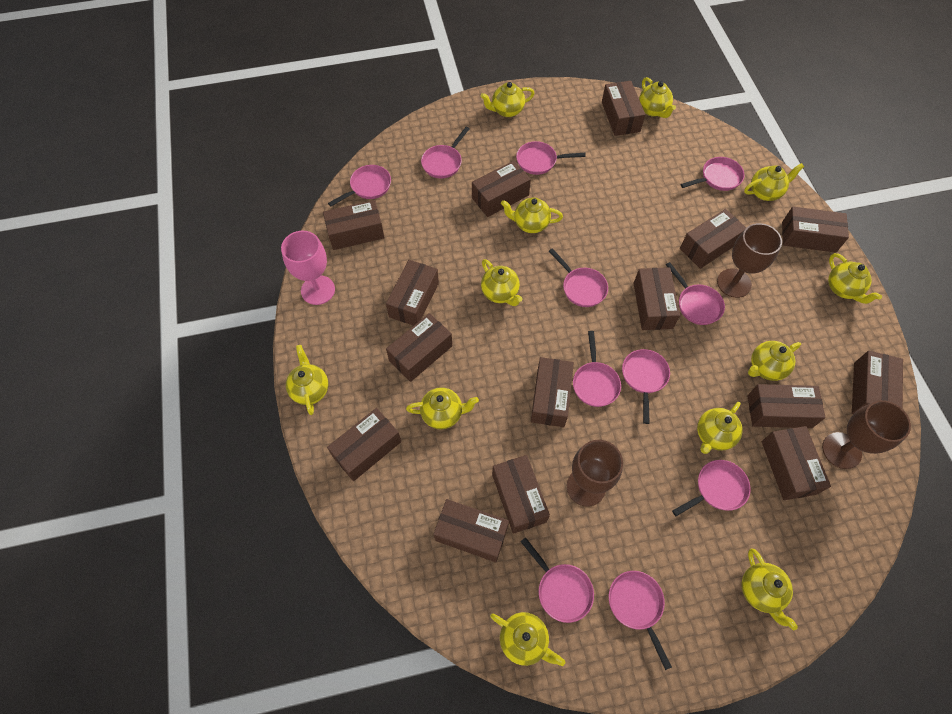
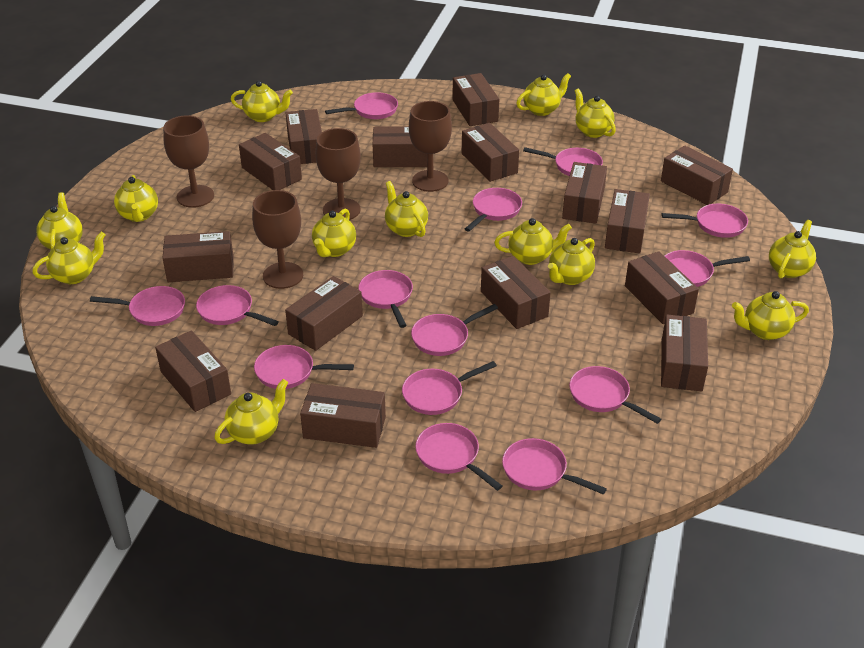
brown goblet: [567,440,623,507] [717,223,782,298] [822,400,911,469] = 3 -> [163,115,214,208] [252,190,303,289] [316,128,361,220] [409,101,452,192] = 4
pink goblet: [281,231,335,305] = 1 -> none = 0
pink pan: [328,165,391,207] [421,127,470,179] [516,141,586,175] [521,537,594,623] [549,248,608,307] [573,331,621,407] [609,571,672,670] [622,349,670,424] [666,262,725,325] [672,460,751,516] [681,157,745,191] = 11 -> [90,286,185,326] [196,285,279,326] [254,345,354,389] [325,92,398,119] [358,270,413,328] [402,361,497,415] [411,304,498,356] [415,423,502,491] [465,188,522,232] [502,438,607,495] [523,147,603,176] [569,366,661,424] [662,204,748,238] [664,250,750,287] = 14
yellow teapot: [286,345,328,415] [406,387,479,429] [481,82,535,117] [481,259,523,306] [490,612,565,666] [501,197,563,233] [639,77,676,118] [697,402,743,454] [741,548,798,630] [744,163,804,201] [748,341,801,381] [828,253,882,304] = 12 -> [33,232,105,284] [36,192,83,249] [114,175,158,222] [214,379,288,444] [231,81,293,122] [312,209,356,257] [385,181,428,237] [494,218,572,265] [516,73,571,116] [548,238,595,285] [575,88,616,138] [732,291,809,340] [769,220,816,279] = 13

